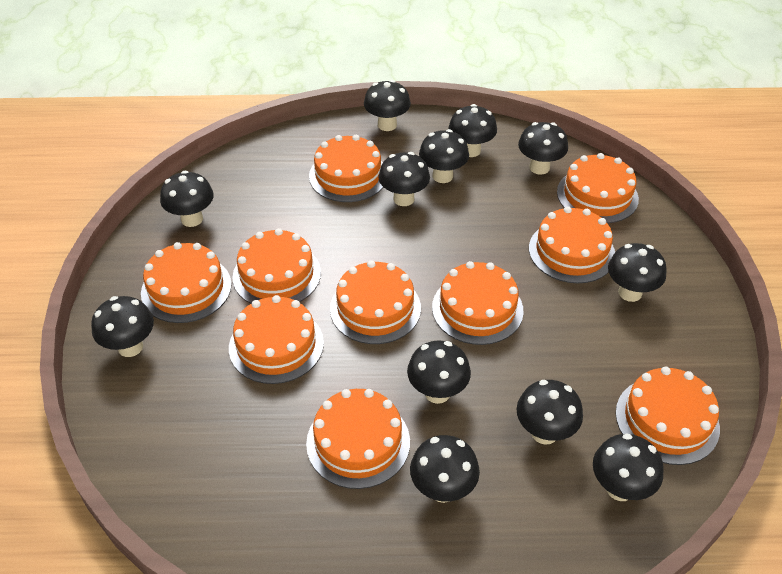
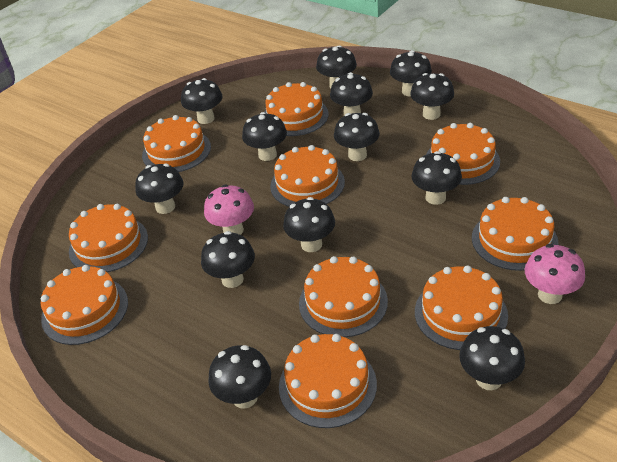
black mushroom: [91,296,154,357] [160,171,214,227] [364,80,411,131] [378,152,430,206] [407,340,471,404] [410,435,480,503] [419,129,469,183] [449,104,497,157] [517,380,583,445] [518,122,568,175] [593,433,664,501] [608,243,667,302] = 12 -> [135,164,183,214] [181,78,222,124] [201,231,255,288] [208,345,271,409] [242,112,287,161] [283,197,335,252] [316,45,357,88] [330,72,373,116] [334,113,380,161] [390,50,432,97] [410,73,454,120] [411,151,462,205] [459,326,525,390] = 13
pink mushroom: none = 0 -> [204,184,254,235] [525,244,585,304] = 2

